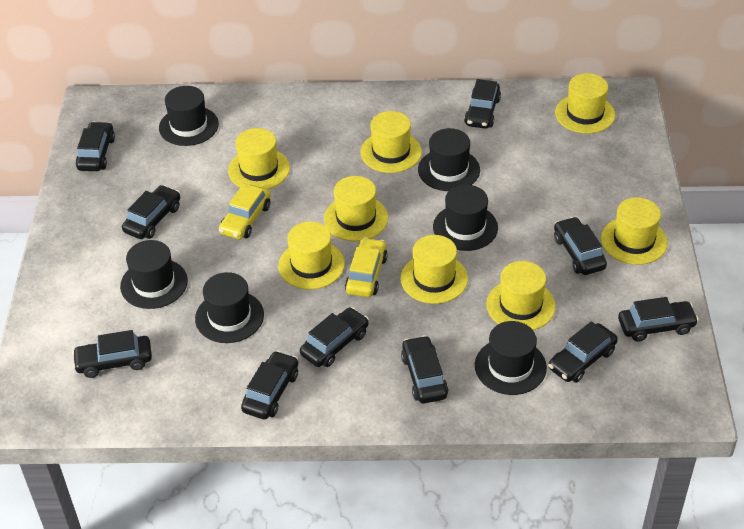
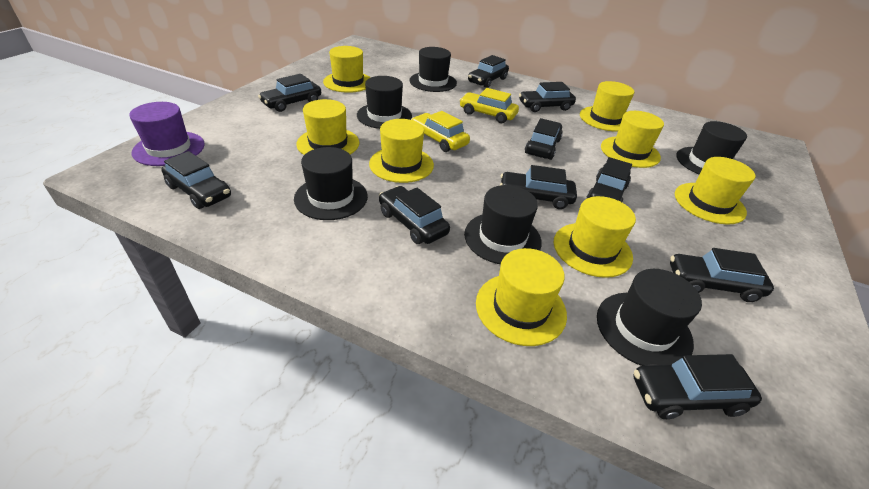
purple hat: none = 0 -> [129,102,205,166] = 1

